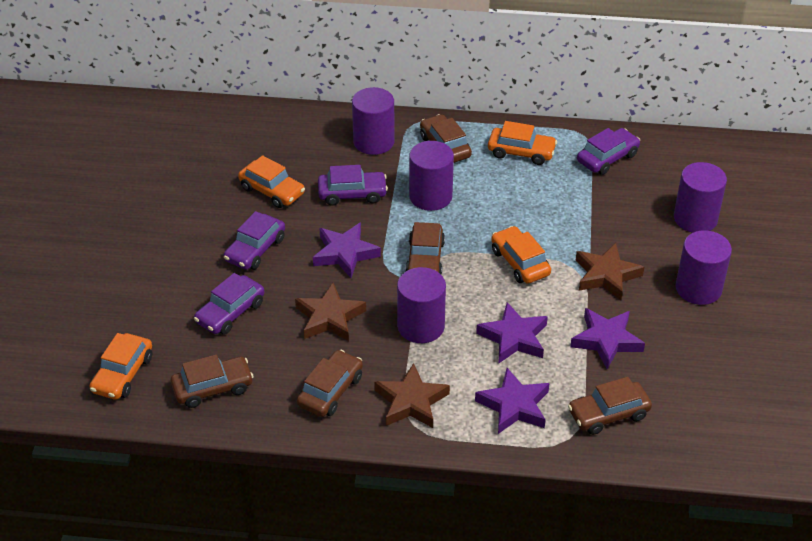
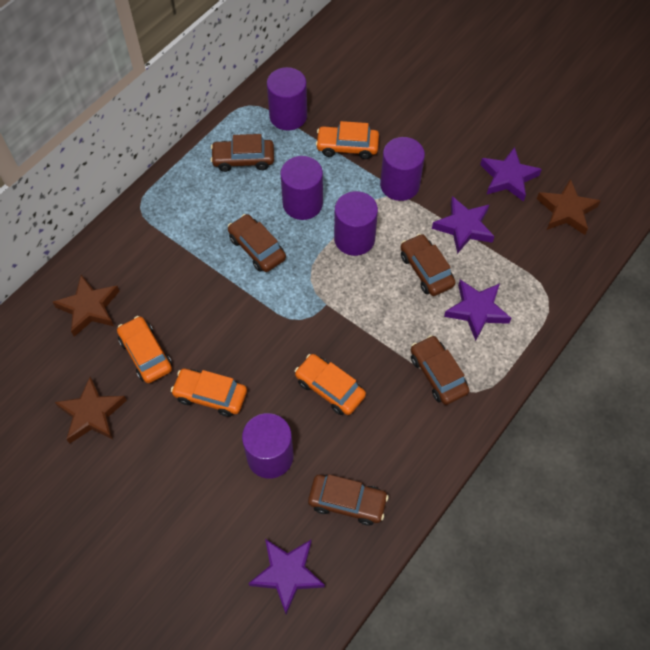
purple car: [194,273,264,335] [224,211,285,270] [318,165,388,206] [577,128,640,175] = 4 -> none = 0

